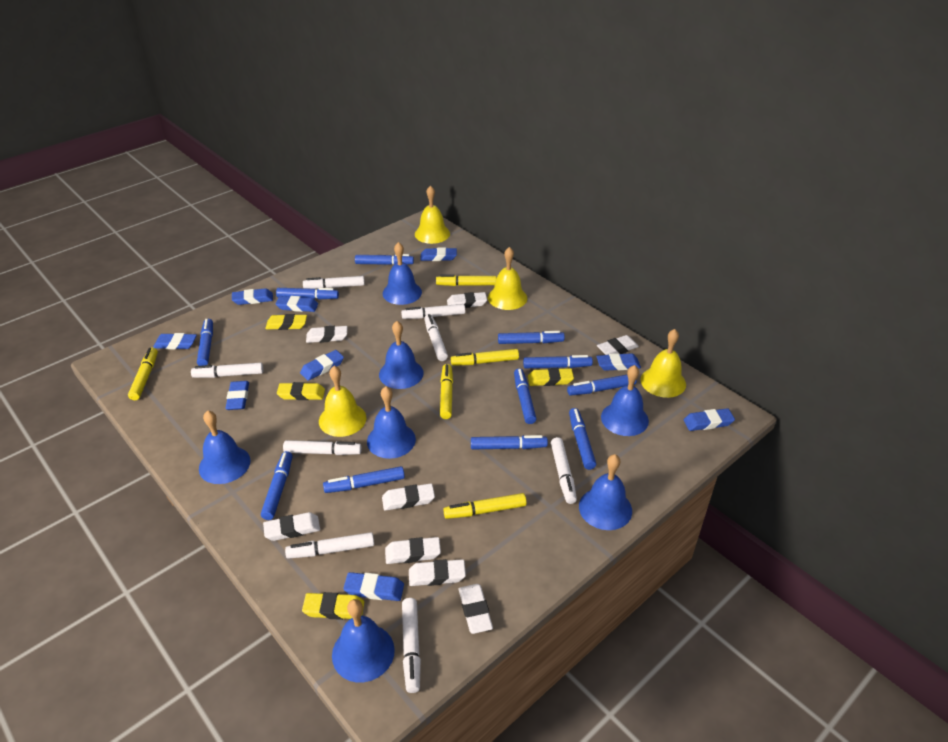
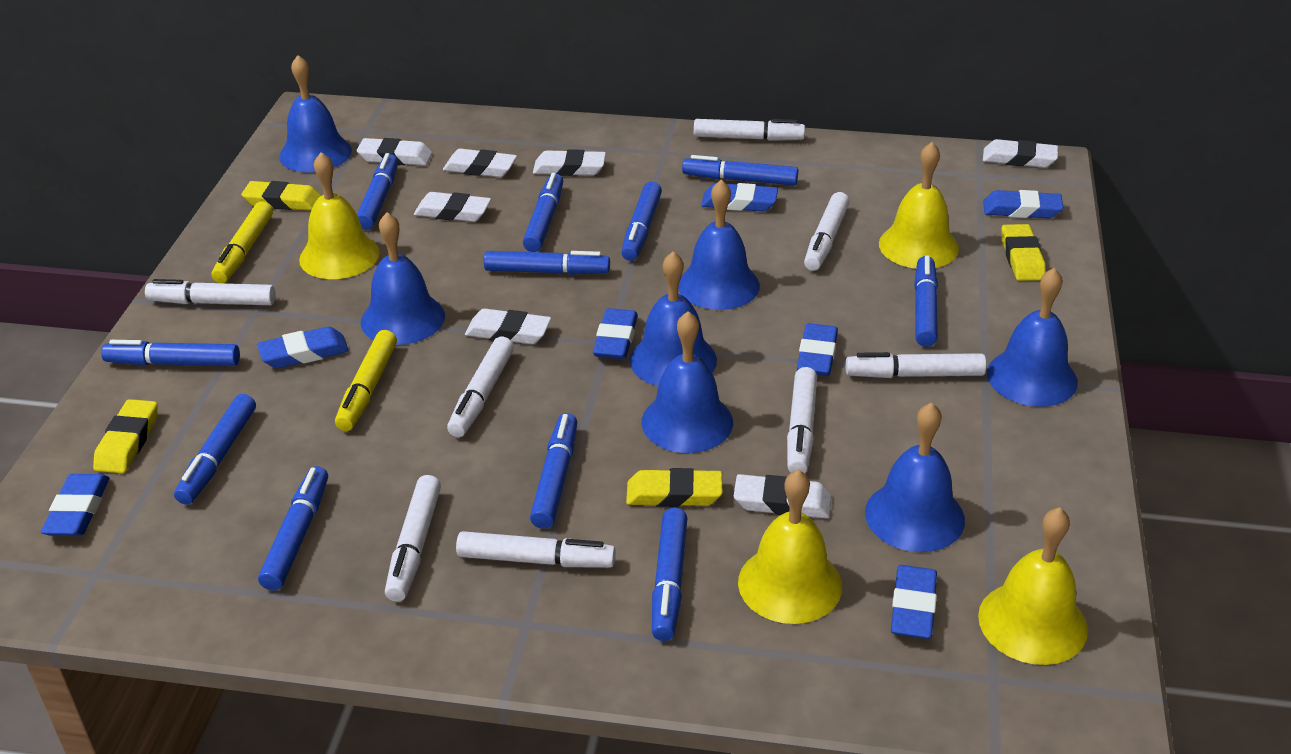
blue eraser: [153,333,197,349] [226,381,249,410] [232,288,273,305] [275,296,318,312] [300,350,344,381] [343,572,404,601] [420,247,457,261] [596,353,641,371] [684,408,735,431] = 9 -> [41,474,109,536] [257,327,349,368] [593,308,638,359] [701,183,778,211] [797,323,838,376] [891,565,937,639] [983,190,1063,218] = 7
white eraser: [263,512,320,541] [306,326,347,343] [382,483,435,511] [385,537,441,564] [409,559,466,586] [447,292,487,308] [459,584,493,634] [597,335,639,355] = 8 -> [357,138,432,166] [414,192,491,222] [443,148,517,177] [465,309,551,344] [533,149,606,176] [734,474,831,518] [983,139,1058,168] = 7
yellow marker: [128,347,158,400] [436,275,497,286] [440,364,453,419] [443,493,527,519] [451,349,519,366] = 5 -> [212,202,273,283] [335,330,397,431] = 2

